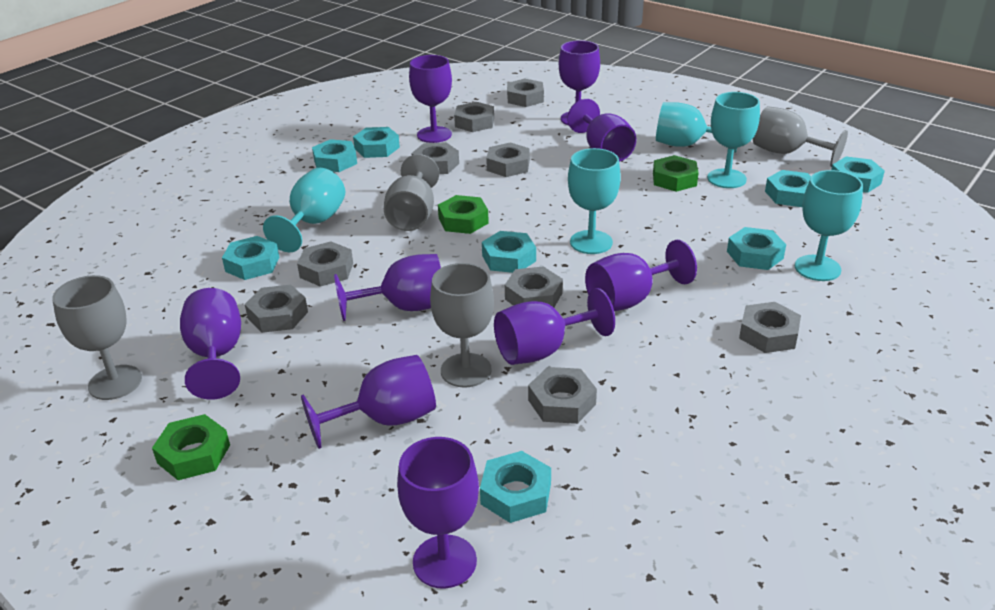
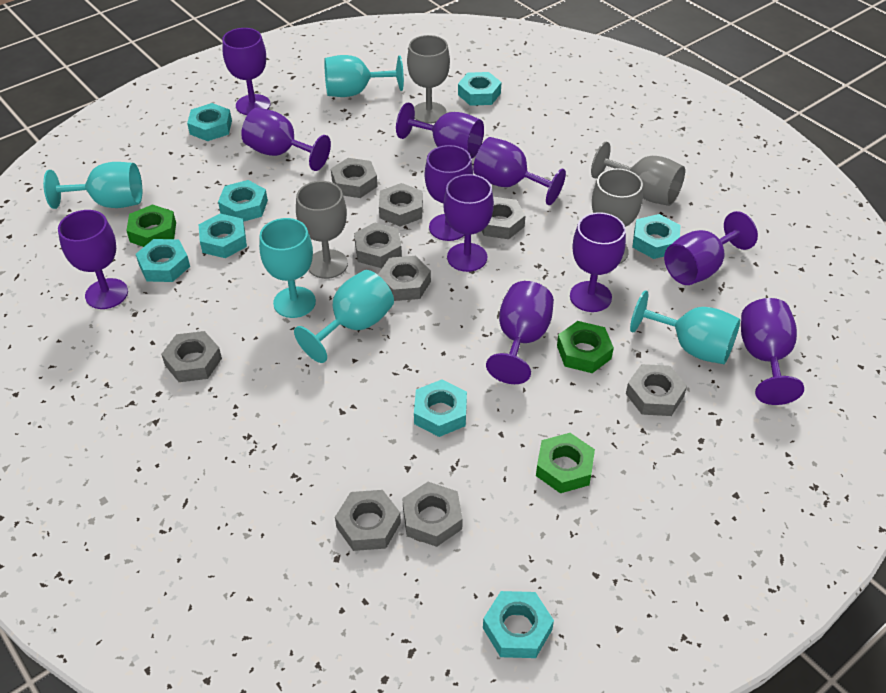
purple goblet: [180,288,241,400] [301,355,436,449] [334,254,441,321] [397,437,479,589] [409,55,452,143] [494,288,615,365] [559,40,600,125] [567,99,636,162] [585,240,697,311] = 9 -> [58,210,128,309] [222,28,270,115] [241,107,331,171] [396,103,484,159] [425,145,473,241] [443,174,494,272] [473,137,566,205] [486,281,554,384] [570,212,626,312] [664,211,758,285] [741,298,804,405] = 11

